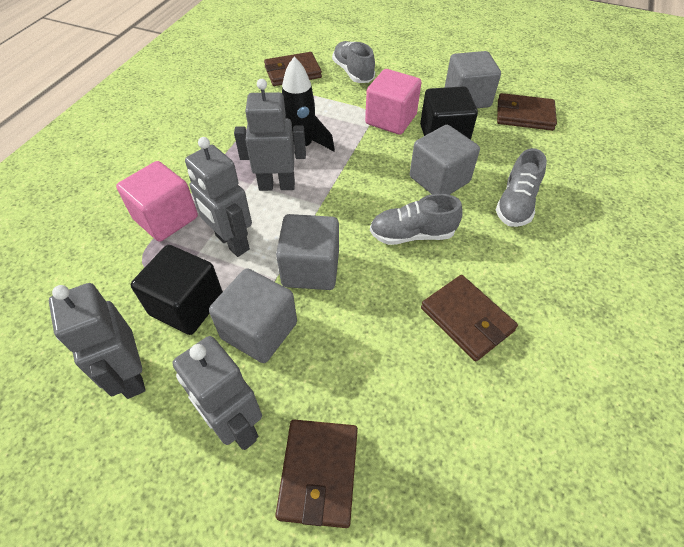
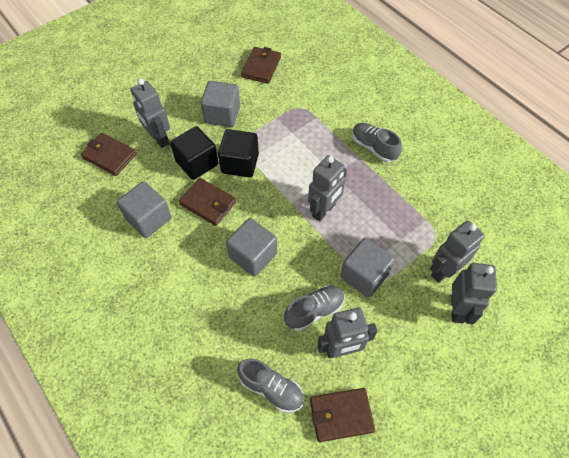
black rocket: [282,57,335,151] = 1 -> none = 0
grey robot: [49,283,146,399] [172,336,262,450] [185,137,252,257] [234,79,306,191] = 4 -> [130,78,170,148] [308,155,347,221] [317,307,377,358] [430,221,485,283] [451,263,497,324] = 5
pink cube: [116,161,198,242] [365,69,422,135] = 2 -> none = 0

